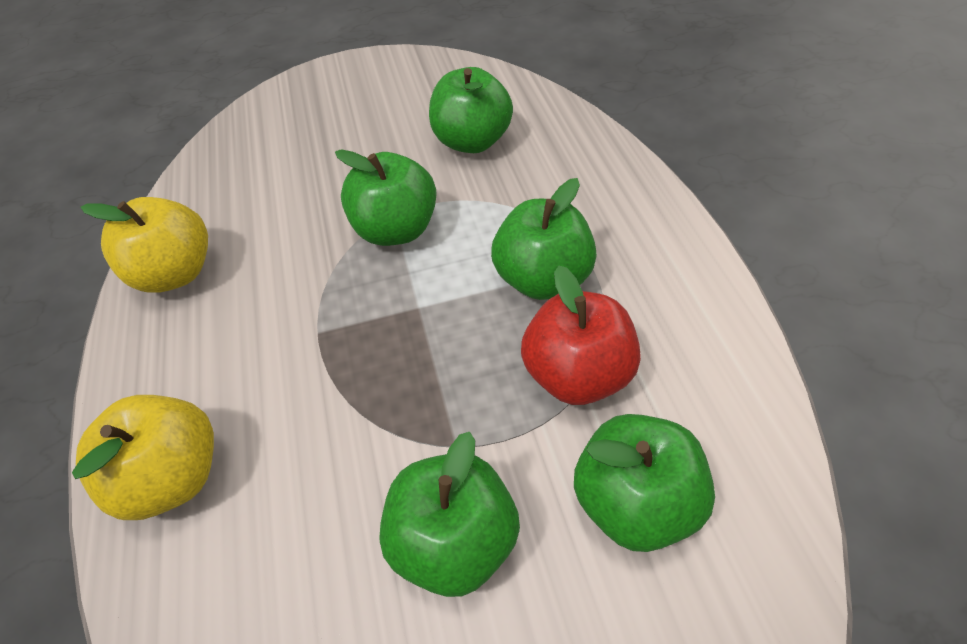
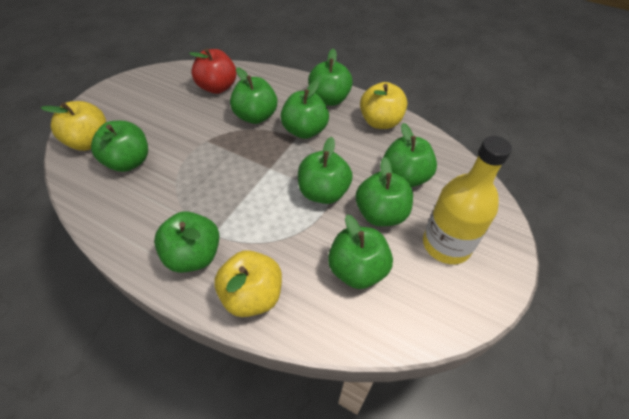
green apple: [335,149,437,246] [379,432,520,597] [429,67,513,153] [491,178,597,300] [574,414,715,552] = 5 -> [91,121,148,172] [154,211,220,273] [230,67,277,124] [281,80,329,139] [298,137,353,204] [308,49,353,106] [328,215,393,289] [356,157,413,226] [383,123,437,187] = 9
yellow apple: [72,395,214,520] [81,197,208,292] = 2 -> [41,101,106,151] [214,250,282,317] [360,82,407,129] = 3
yellow bottle: none = 0 -> [423,136,512,264] = 1

